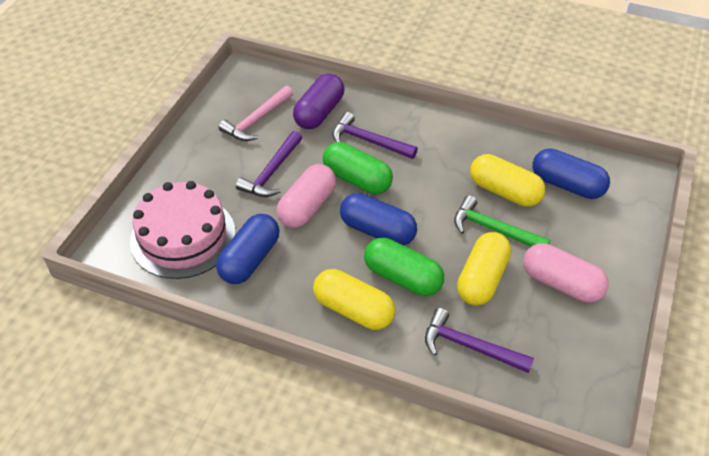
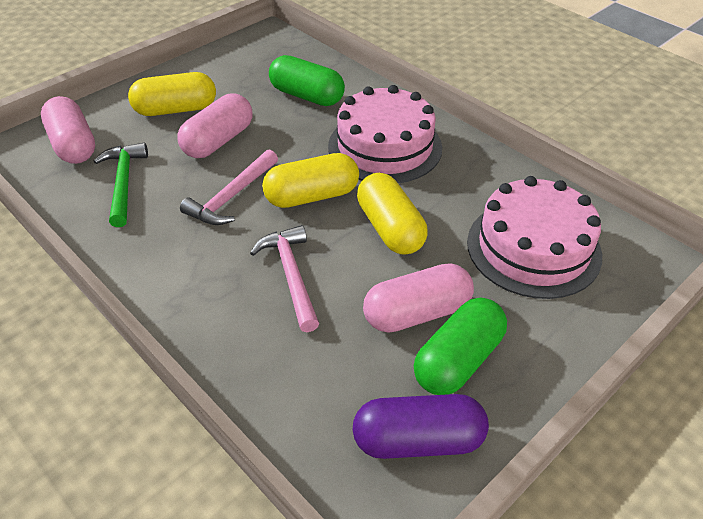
blue capsule: [216,214,279,284] [340,193,417,245] [532,148,610,199] = 3 -> none = 0
pink cake: [130,181,236,279] = 1 -> [328,85,442,183] [467,176,602,299] = 2
pink capsule: [276,164,336,228] [523,243,609,303] = 2 -> [41,96,95,164] [177,94,253,158] [363,264,474,333] = 3
pink hammer: [219,86,293,141] = 1 -> [180,149,278,225] [250,225,319,332] = 2
purple hammer: [236,131,302,197] [332,112,418,159] [425,308,534,373] = 3 -> none = 0

